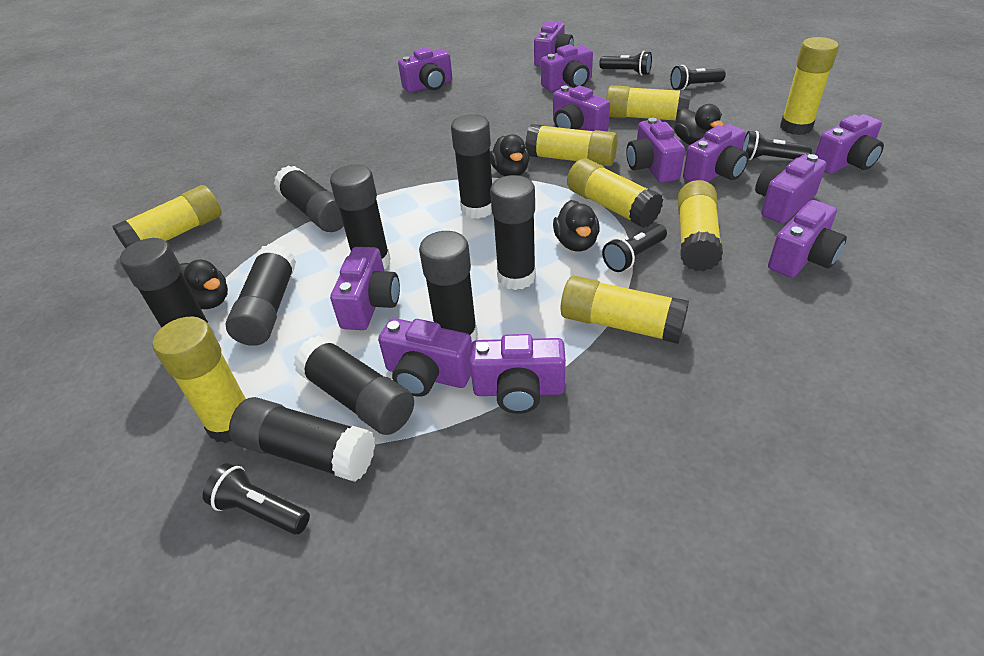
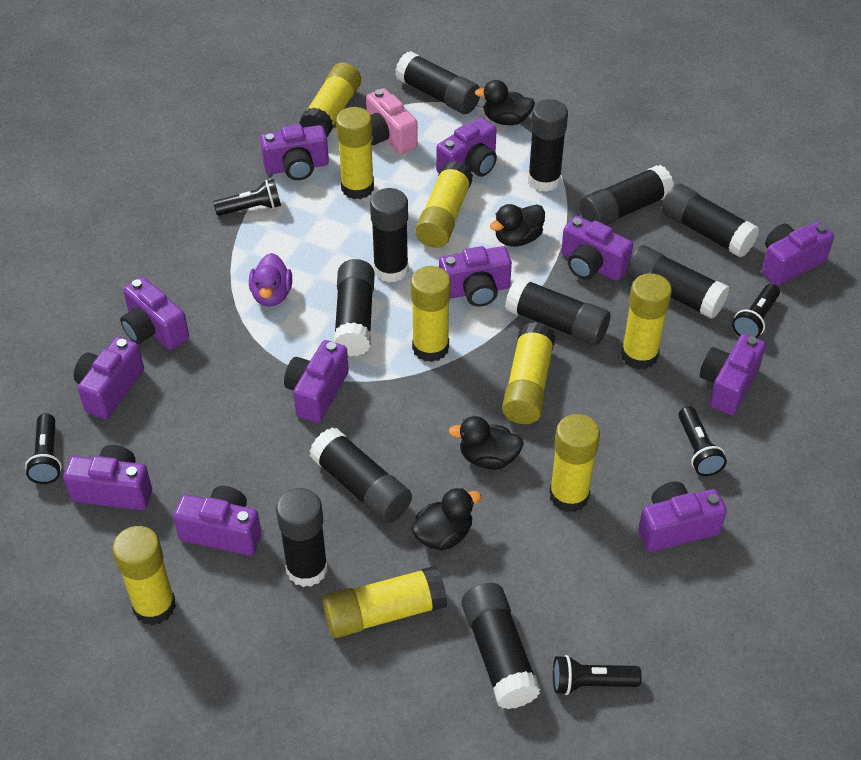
black glue stick: [120,238,214,333] [226,244,296,346] [229,397,375,482] [274,165,344,232] [293,335,414,435] [330,165,391,269] [419,231,478,342] [451,114,492,219] [490,175,536,290] = 9 -> [276,488,328,587] [310,427,412,524] [333,259,375,357] [370,188,409,283] [395,51,480,114] [461,583,540,709] [505,277,610,346] [528,99,568,192] [579,165,674,225] [626,245,729,319] [661,184,759,258] = 11
pink camera: none = 0 -> [366,88,418,154] = 1
purple duck: none = 0 -> [249,253,292,307] = 1
yellow glue stick: [112,185,222,249] [153,317,246,443] [525,124,618,166] [561,276,689,344] [567,158,663,228] [606,85,691,121] [678,180,723,271] [780,37,839,135] = 8 -> [112,526,176,625] [299,63,361,137] [323,565,447,638] [336,107,374,199] [411,266,451,362] [415,161,473,248] [502,322,555,424] [549,414,600,512] [621,273,672,370] = 9

